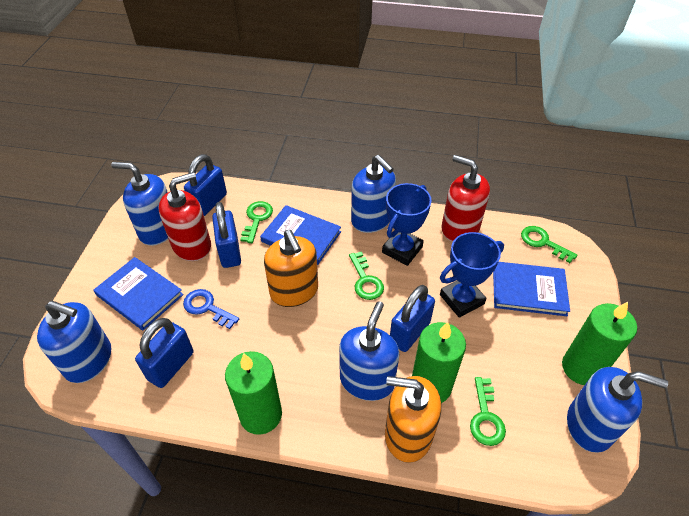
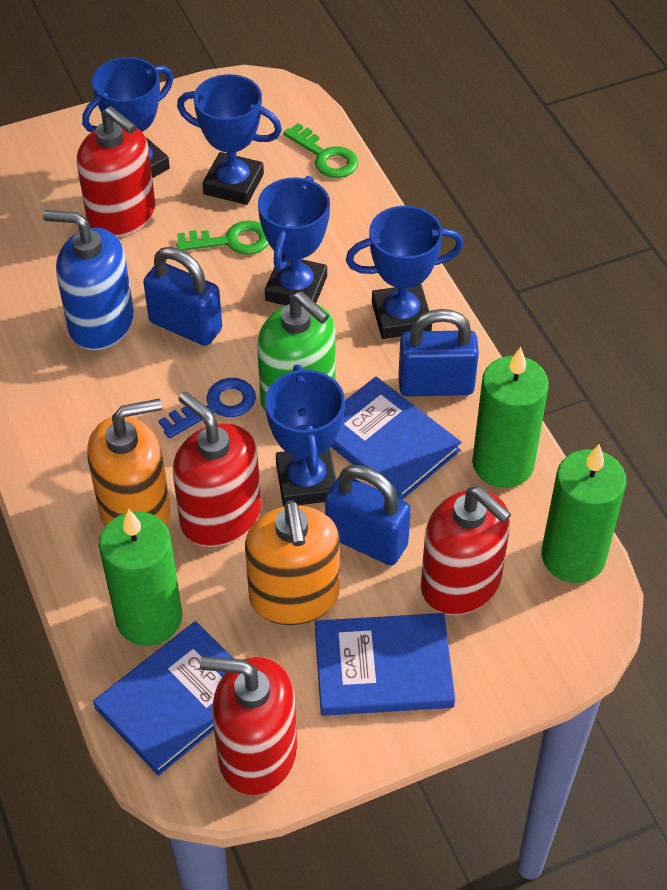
blue padlock: [135,318,193,388] [184,154,227,216] [212,202,241,268] [390,285,435,352] = 4 -> [143,247,222,346] [325,465,411,566] [398,309,479,396] = 3
blue soap dispenser: [37,301,111,383] [111,162,168,246] [339,301,399,401] [351,155,396,233] [567,367,668,453] = 5 -> [43,210,134,350] = 1
blue trophy: [382,183,432,266] [440,232,504,318] = 2 -> [82,57,173,178] [177,74,282,205] [258,176,330,305] [265,365,345,507] [346,206,464,339] = 5
green key: [240,201,273,243] [349,251,384,300] [470,377,506,446] [521,226,577,263] = 4 -> [176,220,269,255] [283,123,359,178] = 2
green soap dispenser: none = 0 -> [257,291,336,412] = 1
red soap dispenser: [158,172,211,261] [441,155,490,242] = 2 -> [77,106,155,237] [173,392,261,547] [200,656,297,795] [421,486,511,615] = 4

